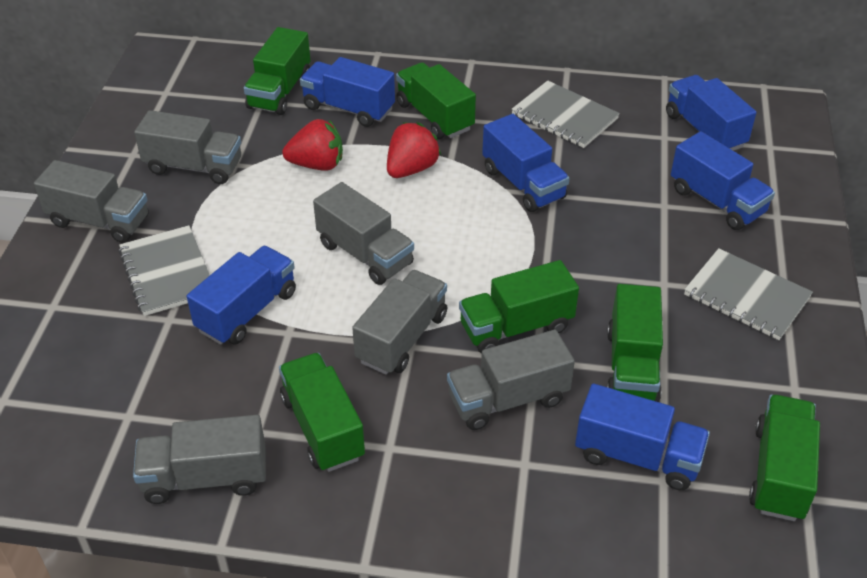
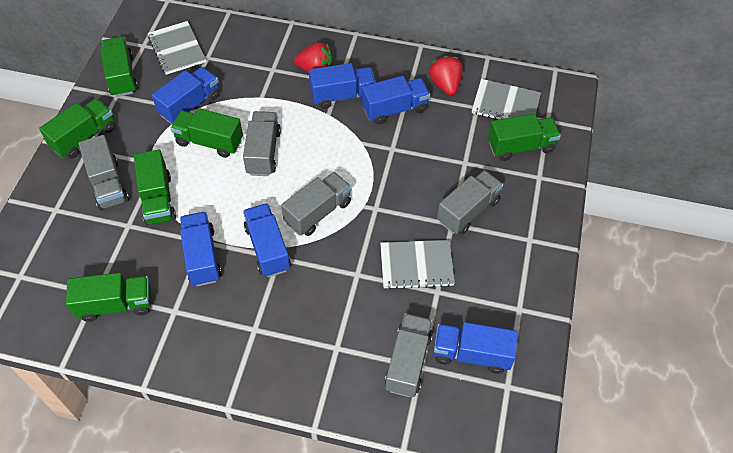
grey truck: [34,160,149,243] [133,415,266,504] [134,110,241,184] [313,182,414,285] [352,270,447,375] [447,330,575,430] = 6 -> [79,135,129,210] [243,111,281,176] [281,172,352,236] [385,313,433,397] [437,170,503,234] = 5

